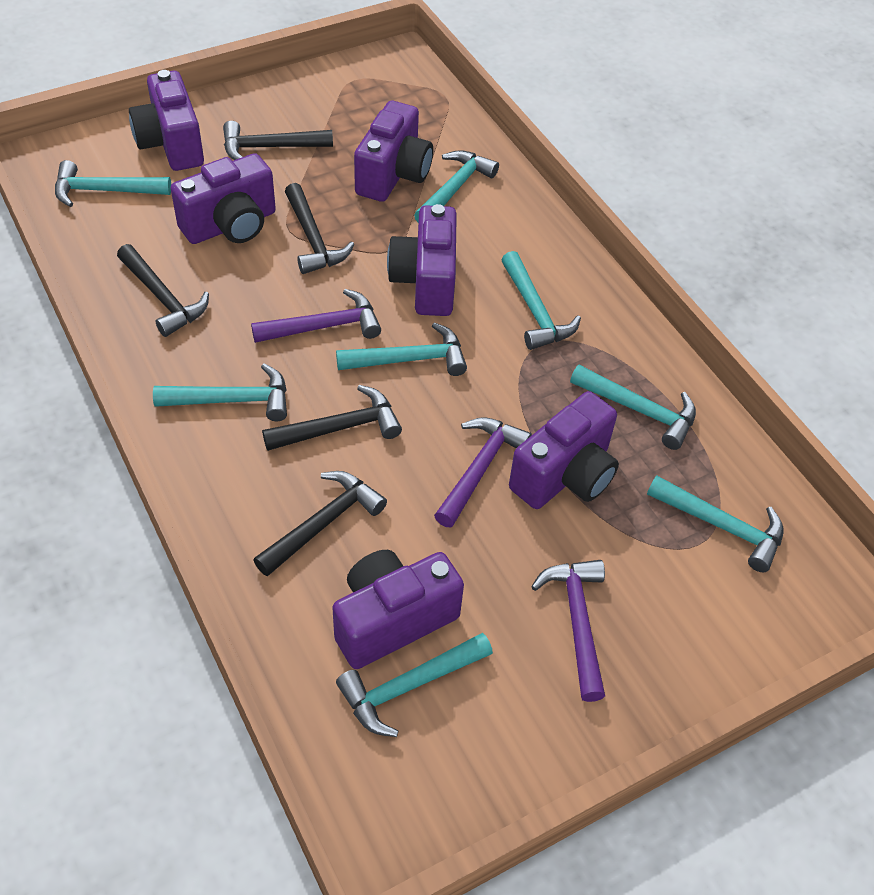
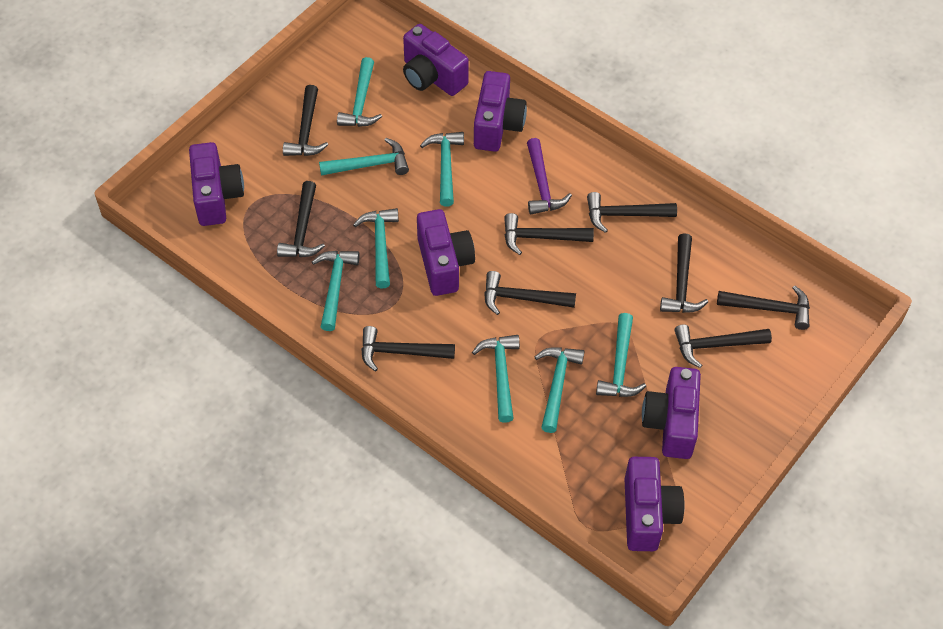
black hammer: [117,244,209,337] [223,121,333,160] [254,471,387,576] [262,385,402,451] [285,183,354,274] = 5 -> [277,181,325,257] [283,85,328,156] [361,326,455,372] [484,271,576,315] [504,213,594,255] [587,192,677,233] [660,233,708,313] [674,324,772,368] [717,285,810,330] = 9
purple hammer: [251,289,381,343] [434,417,532,527] [531,560,605,702] = 3 -> [527,138,572,214] = 1

